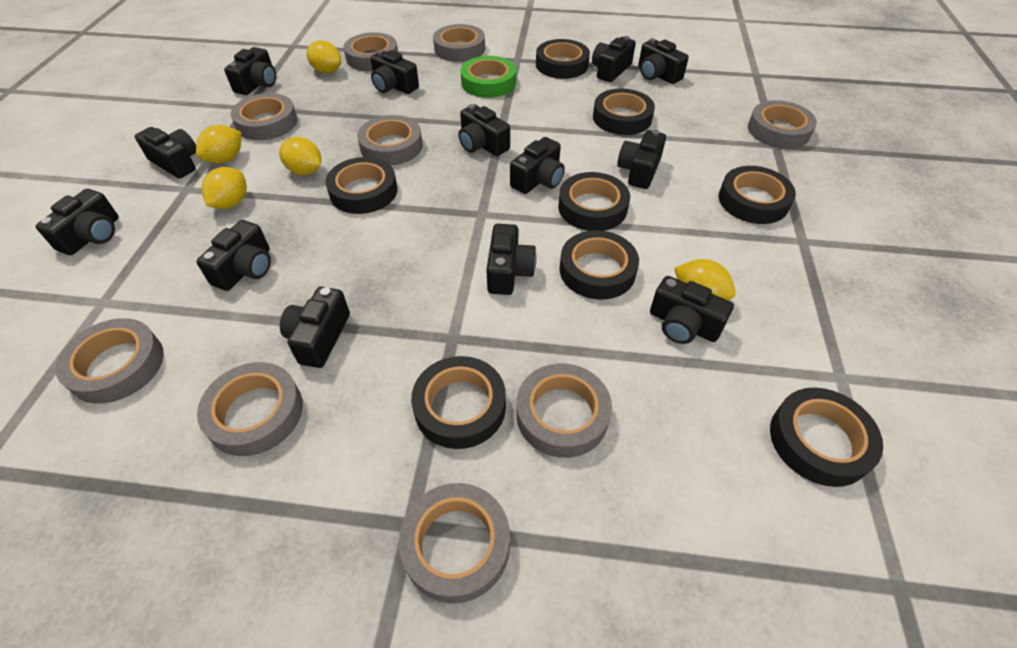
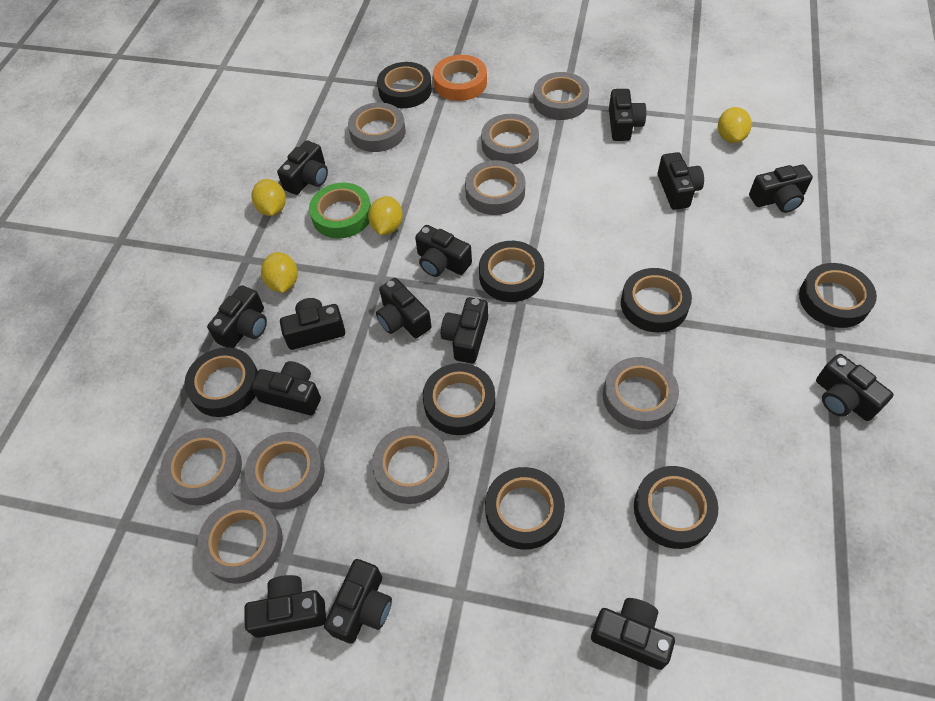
black camera: [35,189,119,255] [135,127,196,178] [196,220,271,291] [224,47,276,95] [280,287,350,368] [370,50,419,94] [458,104,510,156] [486,224,537,295] [510,137,565,194] [592,36,636,82] [617,130,666,189] [638,38,689,84] [650,276,734,344] = 13 -> [207,285,267,348] [244,575,326,638] [251,361,321,415] [277,140,328,195] [280,298,345,350] [324,559,392,644] [376,278,432,338] [415,225,472,277] [441,297,488,364] [591,598,675,670] [609,89,646,141] [658,152,704,210] [749,165,813,213] [816,354,894,421] = 14
orange tape: none = 0 -> [433,55,487,101] = 1
yellow lemon: [196,125,241,163] [201,167,247,209] [279,137,321,175] [307,40,341,73] [674,259,736,300] = 5 -> [252,179,286,216] [261,252,298,293] [368,196,403,235] [718,107,752,143] = 4

